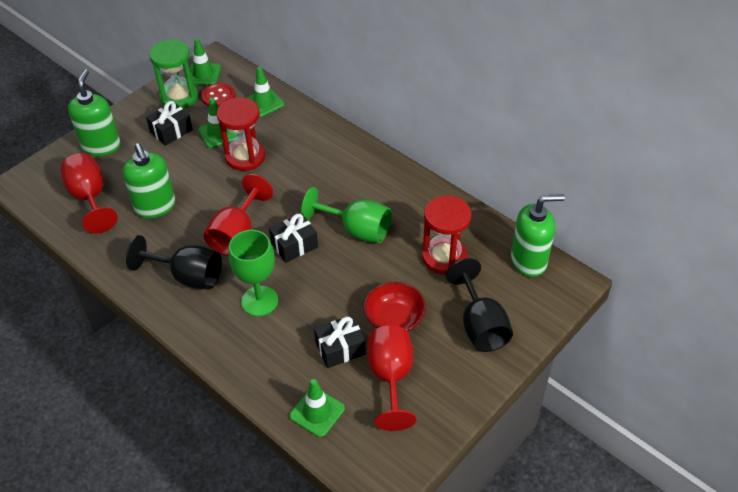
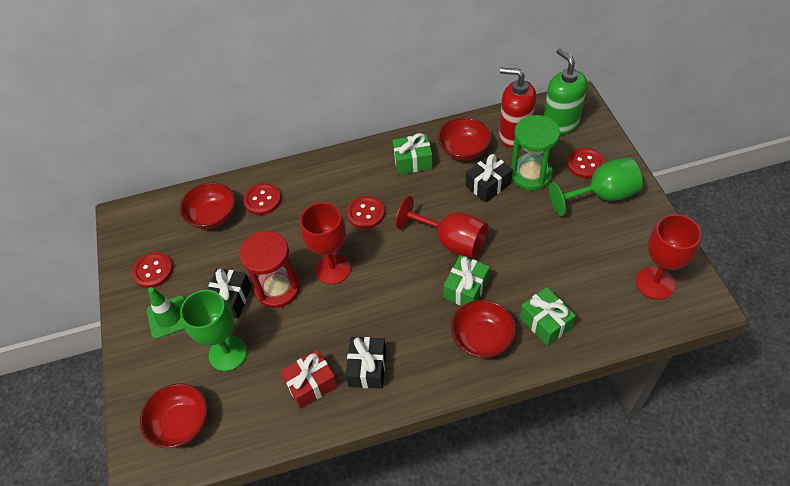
black goblet: [126,235,222,289] [446,258,513,352] = 2 -> none = 0
green gift: none = 0 -> [392,133,433,175] [443,255,490,306] [520,287,576,346] = 3
green soap dispenser: [68,69,120,156] [122,143,175,218] [511,194,565,277] = 3 -> [544,48,587,135] = 1
green traffic cone: [189,38,221,85] [198,98,238,148] [246,67,285,117] [289,379,345,437] = 4 -> [147,287,185,339] = 1
red bowl: [364,282,426,332] = 1 -> [140,383,207,448] [180,182,235,229] [438,117,491,160] [451,300,516,358] = 4
red button: [201,83,235,107] = 1 -> [132,252,173,288] [243,183,281,215] [347,196,385,229] [567,148,605,179] = 4
red gift: none = 0 -> [280,349,338,409] = 1
red hourglass: [217,97,266,171] [422,195,471,274] = 2 -> [239,231,300,308] = 1
red soap dispenser: none = 0 -> [499,68,536,148] = 1

